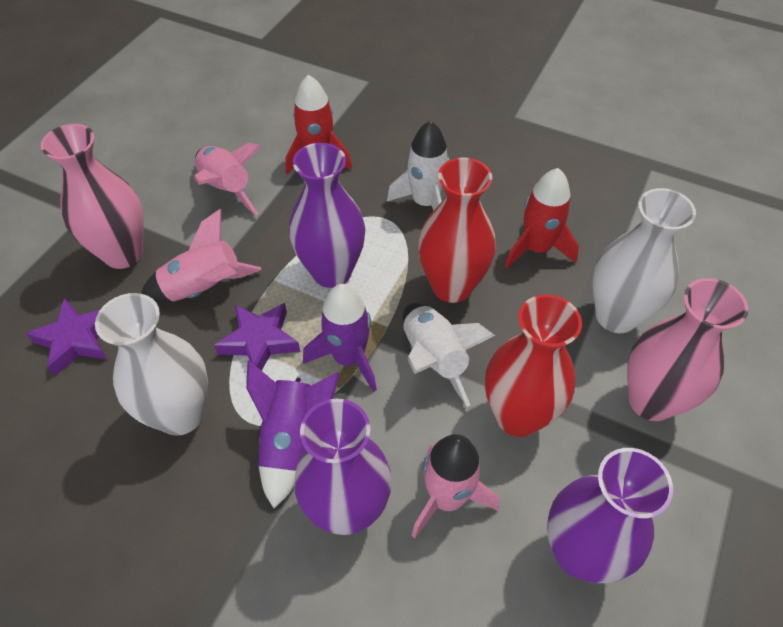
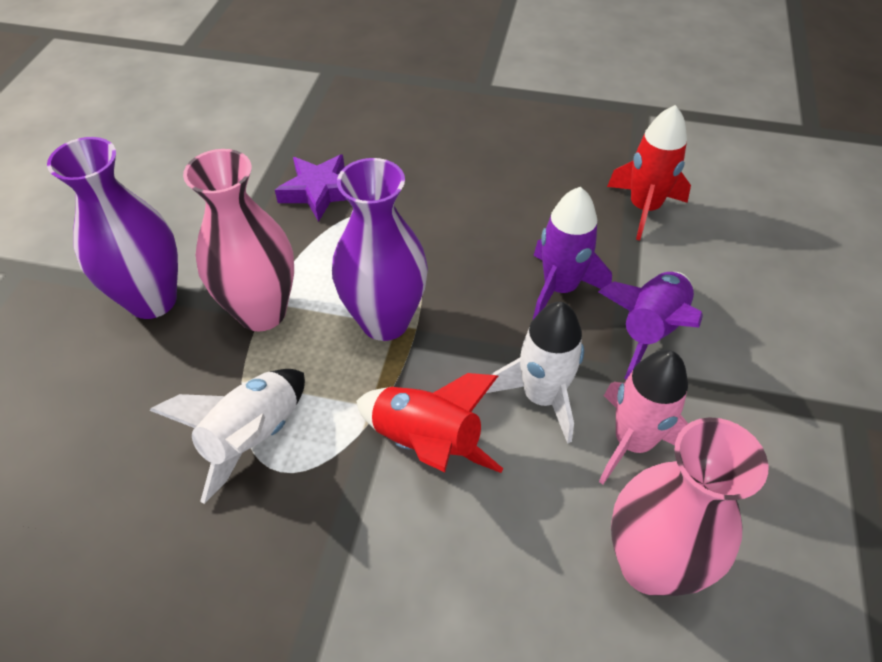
pink rocket: [141,209,261,303] [194,142,262,216] [411,434,499,538] = 3 -> [599,350,688,485] = 1
purple star: [26,298,107,376] [214,303,300,371] = 2 -> [275,154,347,222] = 1
purple vase: [289,143,365,288] [294,399,392,535] [547,448,673,583] = 3 -> [47,137,178,319] [332,158,428,341] = 2
red vase: [418,157,496,303] [485,294,582,437] = 2 -> none = 0
white vase: [95,293,208,436] [593,188,696,333] = 2 -> none = 0

